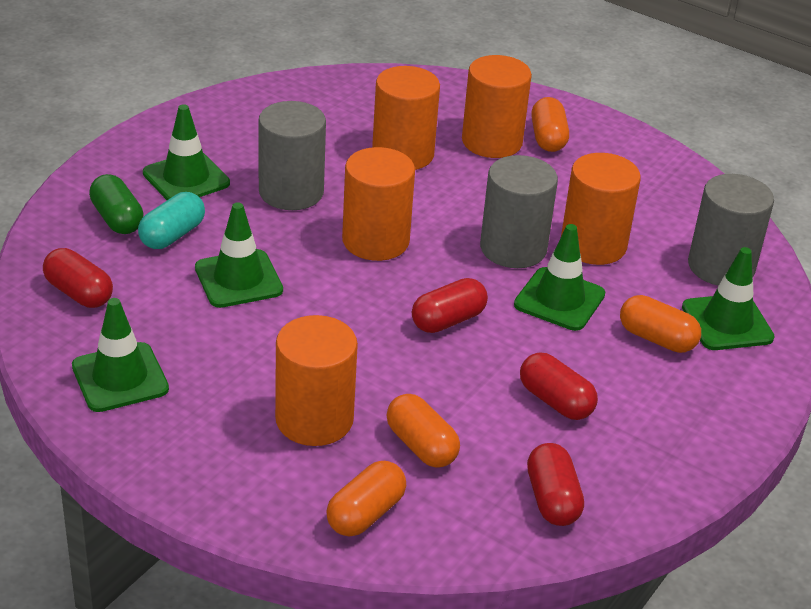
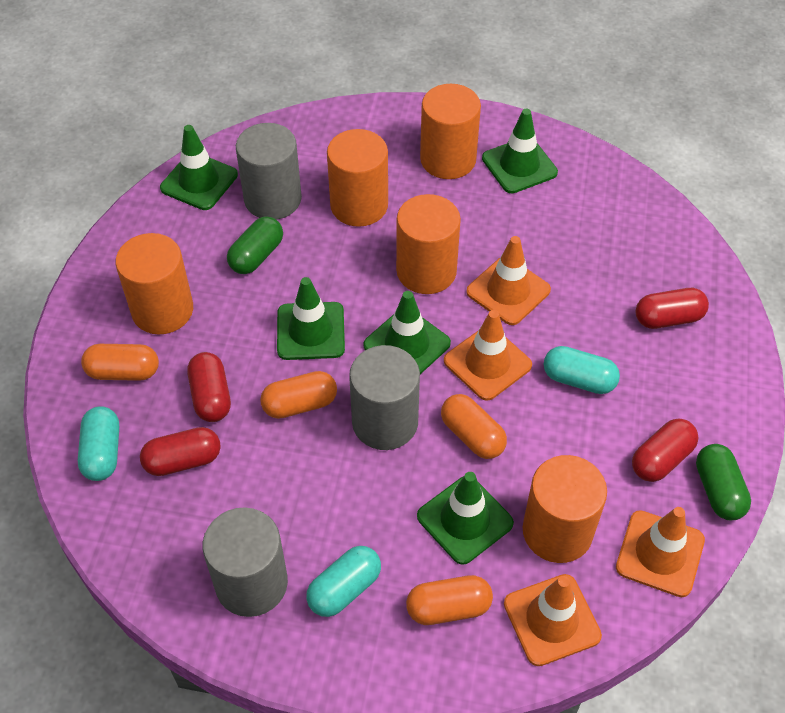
green capsule: [89,174,144,234] = 1 -> [227,216,283,274] [696,444,751,520] = 2
orange traffic cone: none = 0 -> [444,310,532,401] [466,236,551,325] [504,574,602,666] [616,507,705,597] = 4
turquoise capsule: [138,192,205,249] = 1 -> [78,406,119,481] [306,546,381,617] [544,346,620,394] = 3

